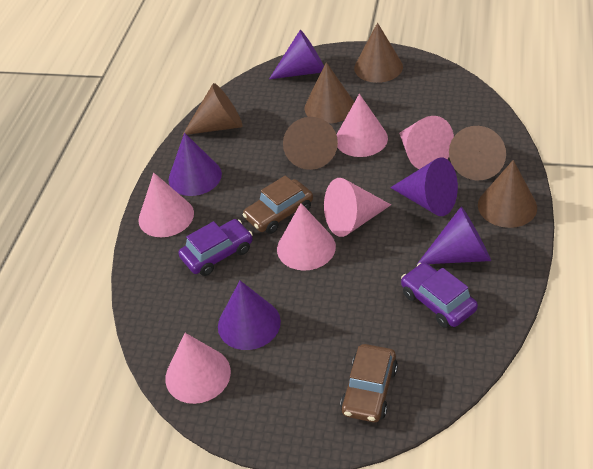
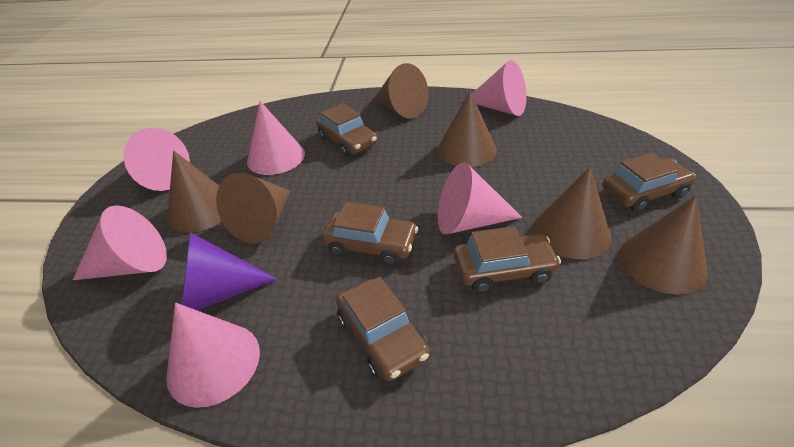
brown car: [243,176,313,234] [340,344,398,422] = 2 -> [317,103,378,157] [322,202,418,265] [336,277,430,381] [454,226,561,293] [602,153,696,212] = 5
purple car: [179,219,253,276] [401,263,478,328] = 2 -> none = 0
purple cone: [168,133,222,196] [218,281,281,350] [269,30,324,79] [390,158,458,216] [417,206,491,264] = 5 -> [181,232,277,310] = 1

